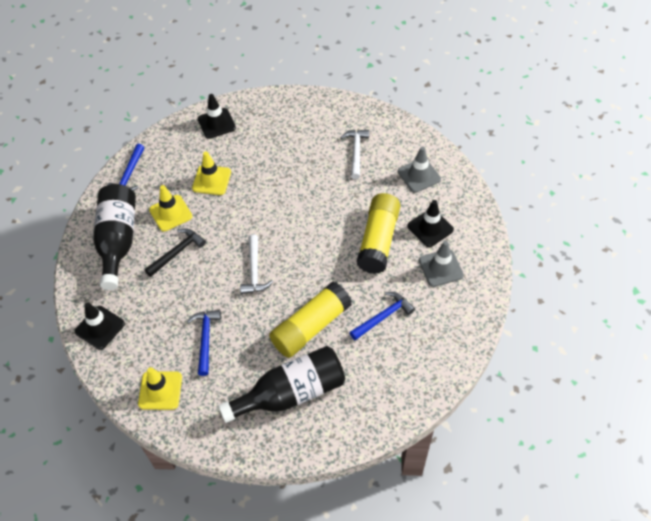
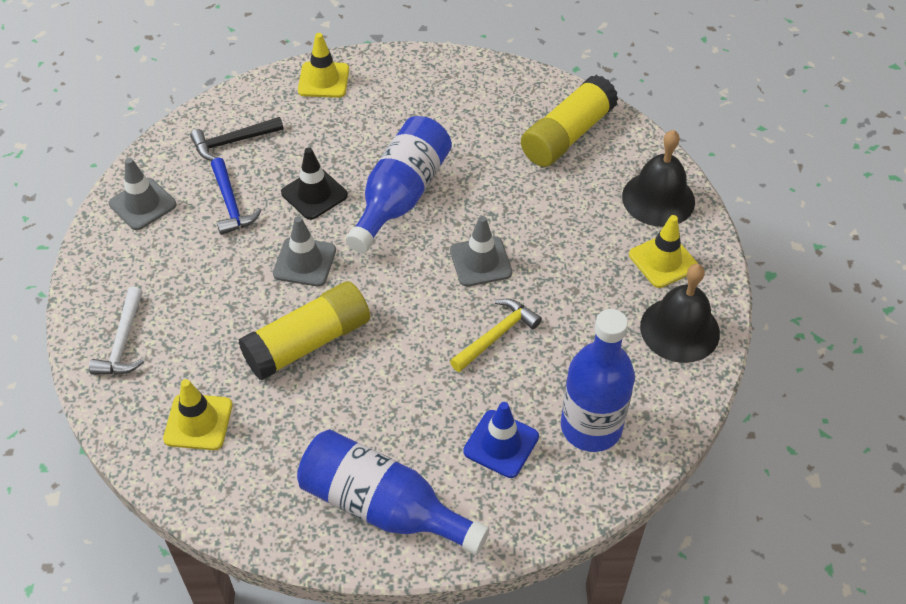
black bell: none = 0 -> [622,130,695,227] [640,264,720,363] = 2
black bottle: [93,184,136,290] [218,346,345,423] = 2 -> none = 0
black traffic cone: [75,302,125,350] [198,94,236,139] [407,200,454,247] = 3 -> [281,147,348,220] = 1
blue bottle: none = 0 -> [297,429,489,555] [346,116,452,253] [561,309,635,452] = 3
blue hammer: [107,144,144,191] [187,310,221,376] [349,292,415,340] = 3 -> [211,157,261,235] = 1
blue traffic cone: none = 0 -> [463,402,539,478] = 1
grey traffic cone: [398,146,441,193] [419,241,464,287] = 2 -> [109,158,176,230] [273,216,336,286] [450,216,512,287] = 3
white hammer: [240,234,273,294] [340,130,369,179] = 2 -> [89,287,144,375] = 1
yellow hammer: none = 0 -> [450,299,542,372] = 1

